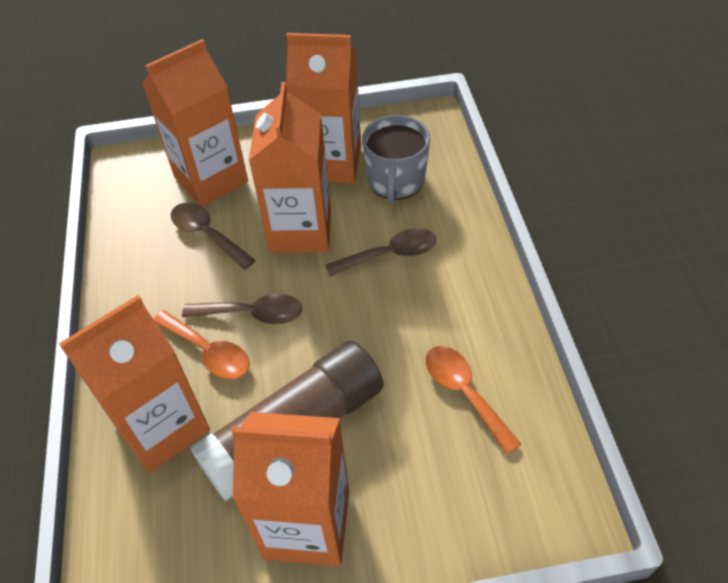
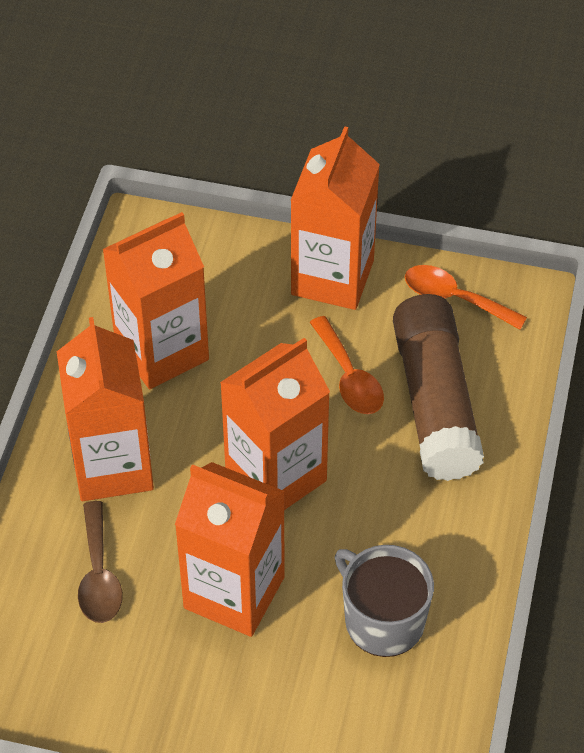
brown spoon: [171,203,256,270] [182,294,302,325] [325,228,437,277] = 3 -> [78,501,123,623] = 1

